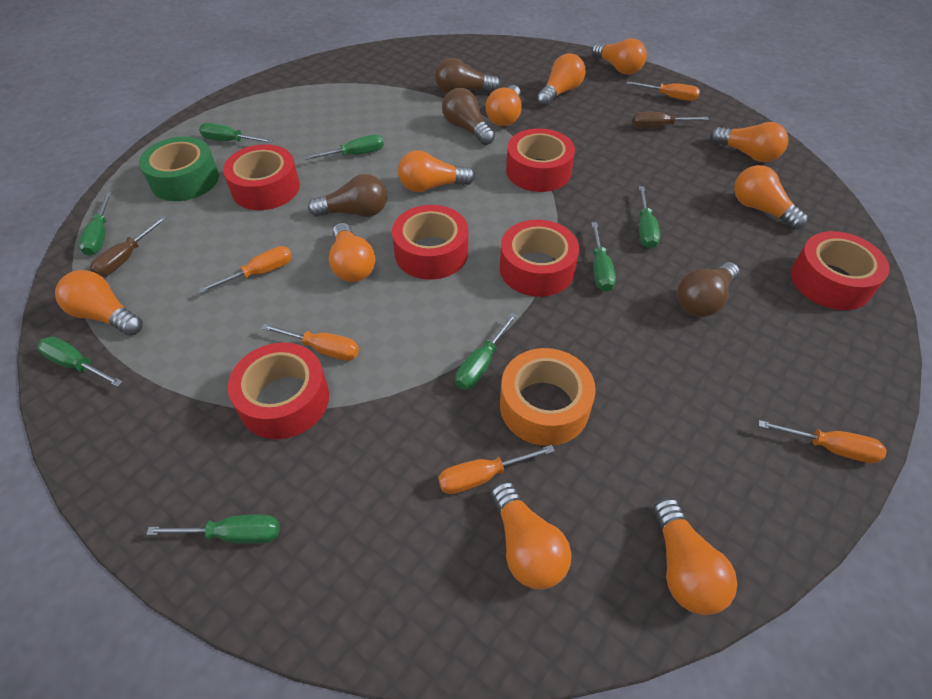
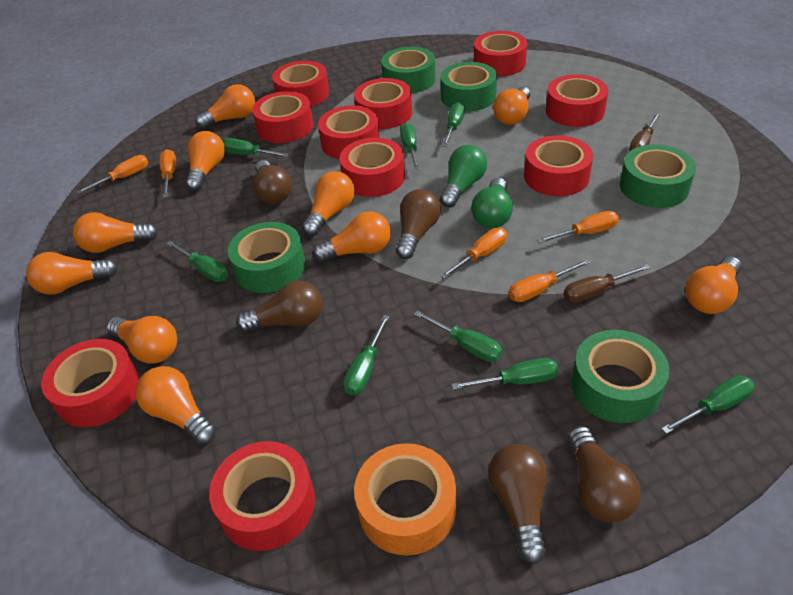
brown light bulb: [308,174,387,217] [435,58,501,94] [442,88,495,145] [677,262,739,317] = 4 -> [236,281,323,332] [253,160,292,204] [396,189,441,259] [488,444,547,564] [568,426,641,522] = 5
green light bulb: none = 0 -> [440,145,487,208] [471,178,513,228] = 2
green tape: [139,137,219,201] = 1 -> [228,222,305,293] [381,47,436,93] [440,62,497,111] [571,330,669,423] [620,144,696,208] = 5
red tape: [223,144,300,210] [228,342,329,439] [392,205,468,280] [500,220,579,297] [506,128,575,192] [791,231,889,310] = 6 -> [41,339,140,427] [209,441,315,551] [252,91,313,143] [272,61,329,107] [318,105,380,159] [339,138,405,197] [354,78,412,129] [474,31,527,77] [524,135,593,196] [546,74,608,127] = 10

